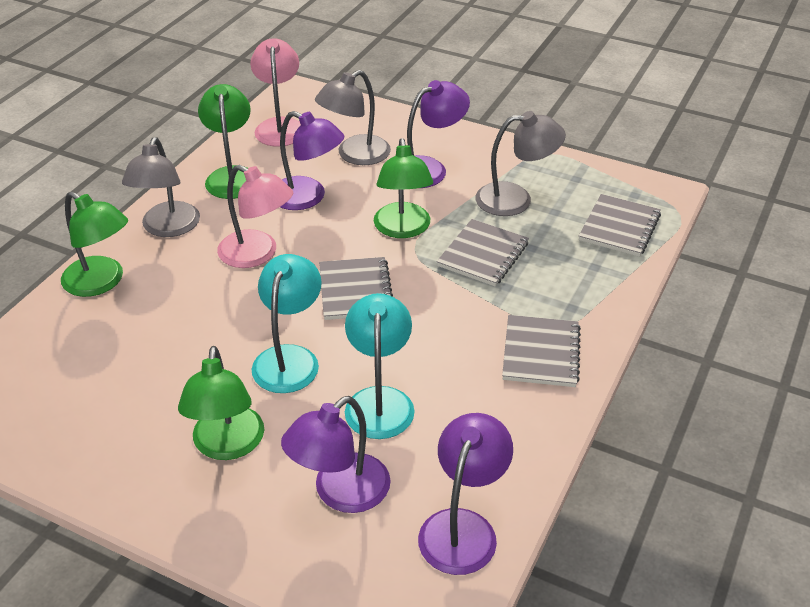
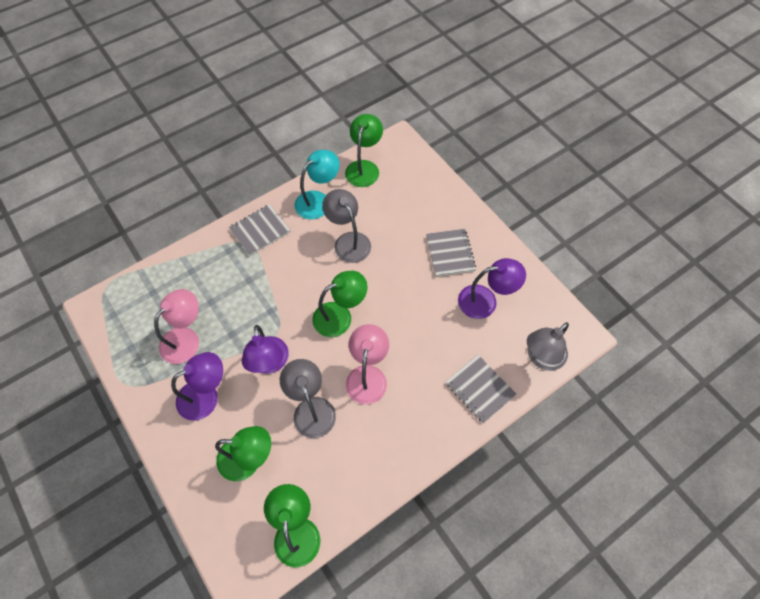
grey notebook: [319,257,393,320] [437,219,529,286] [502,315,581,387] [579,194,661,257] = 4 -> [229,204,290,256] [426,229,476,277] [446,355,516,423] = 3
purple lamp: [280,111,344,210] [281,396,391,513] [407,80,470,188] [418,413,513,575] = 4 -> [171,352,223,421] [242,325,289,374] [458,258,526,319] = 3
turquoise lamp: [252,254,322,393] [345,293,415,439] = 2 -> [294,150,340,219] = 1

